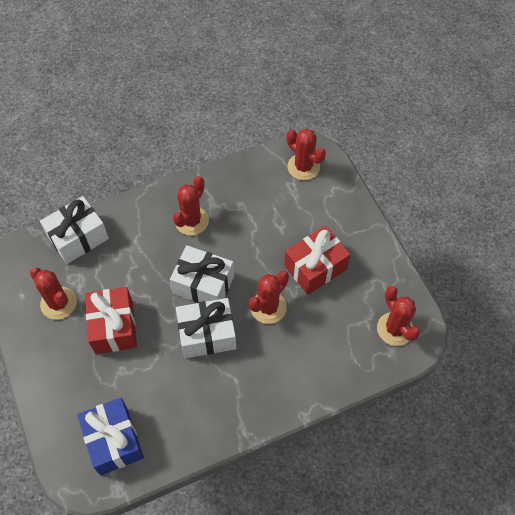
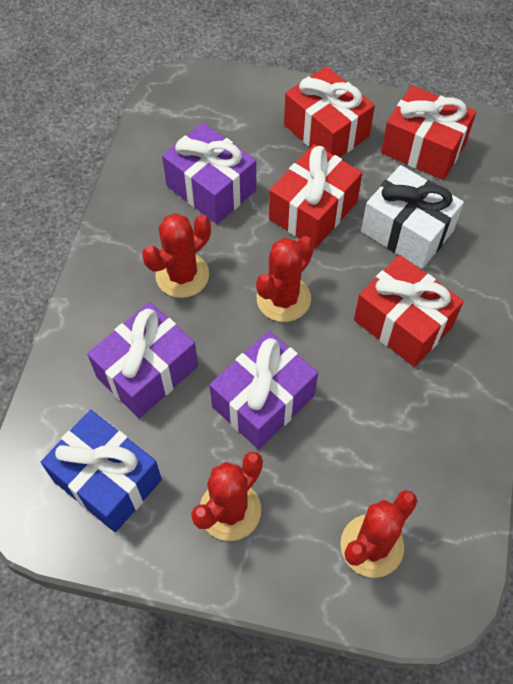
purple gift: none = 0 -> [87,302,198,418] [162,123,256,224] [209,331,318,449] = 3
red cactus: [30,267,77,320] [173,176,209,236] [249,271,289,324] [286,128,326,180] [377,286,420,346] = 5 -> [142,213,211,298] [191,452,263,541] [256,236,314,322] [340,490,418,578] = 4
red gift: [85,287,137,354] [284,226,350,295] = 2 -> [269,144,362,248] [284,66,375,157] [354,255,464,367] [381,85,476,180] = 4
white gift: [40,196,109,264] [170,245,234,303] [176,298,236,358] = 3 -> [361,165,464,269] = 1

